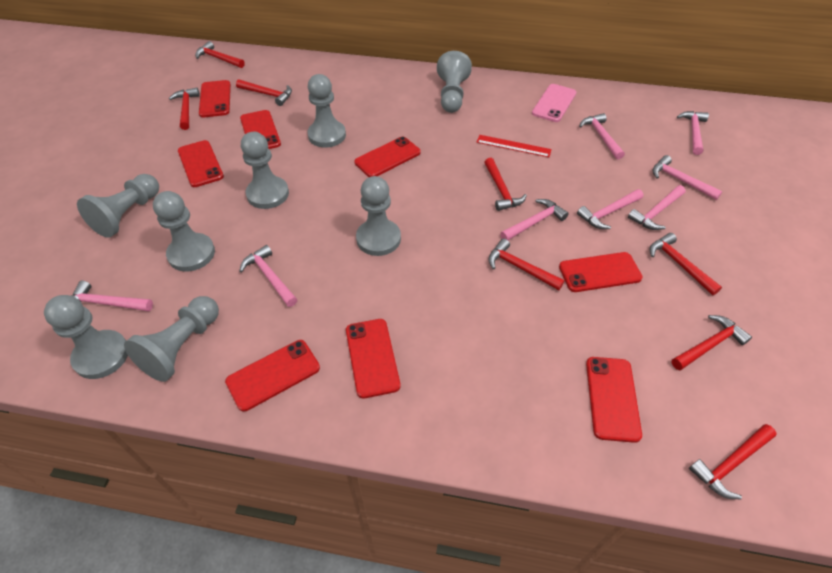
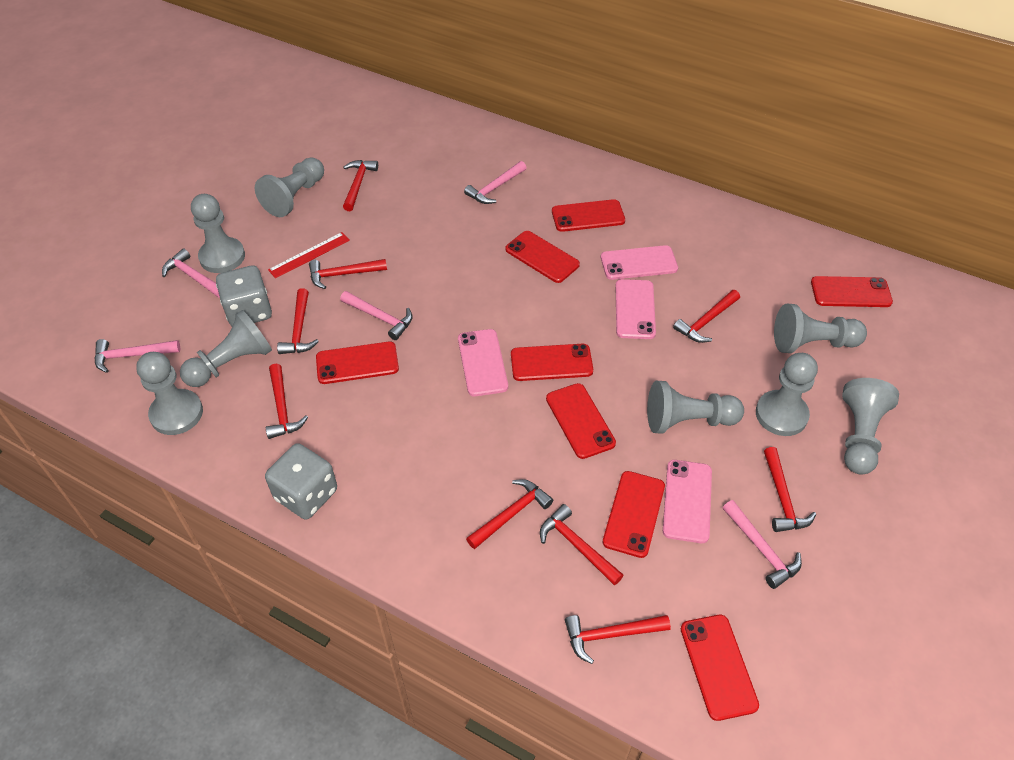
grey dice: none = 0 -> [216,265,272,326] [265,443,337,520] = 2
pink hammer: [71,281,153,311] [239,245,297,307] [500,199,569,240] [577,189,643,229] [579,113,625,160] [628,185,686,230] [652,155,723,200] [677,111,709,155] = 8 -> [95,339,180,373] [162,248,220,298] [340,291,413,340] [464,161,527,204] [723,500,802,589] = 5
pink phone: [532,84,576,122] = 1 -> [458,329,508,396] [601,245,678,280] [616,279,656,339] [663,460,712,543] = 4
red hammer: [169,88,200,130] [195,41,245,68] [236,79,292,106] [484,158,527,211] [488,239,565,290] [650,233,722,295] [671,315,752,371] [689,424,777,499] = 8 -> [266,364,308,439] [277,288,319,354] [309,259,387,289] [343,160,378,211] [466,479,553,549] [540,504,624,585] [565,615,671,664] [673,290,740,343] [764,447,816,532] = 9

